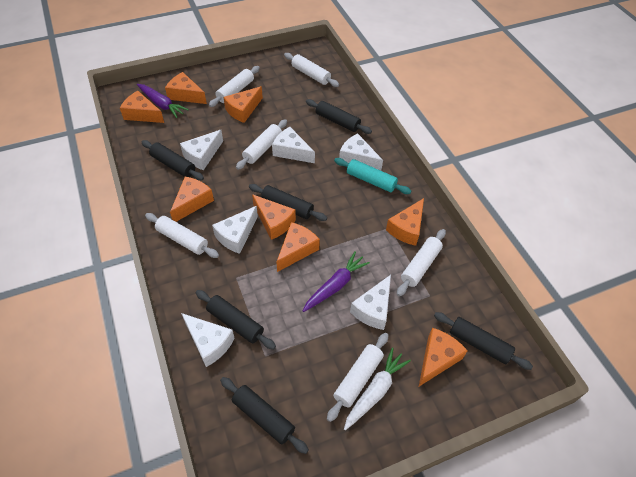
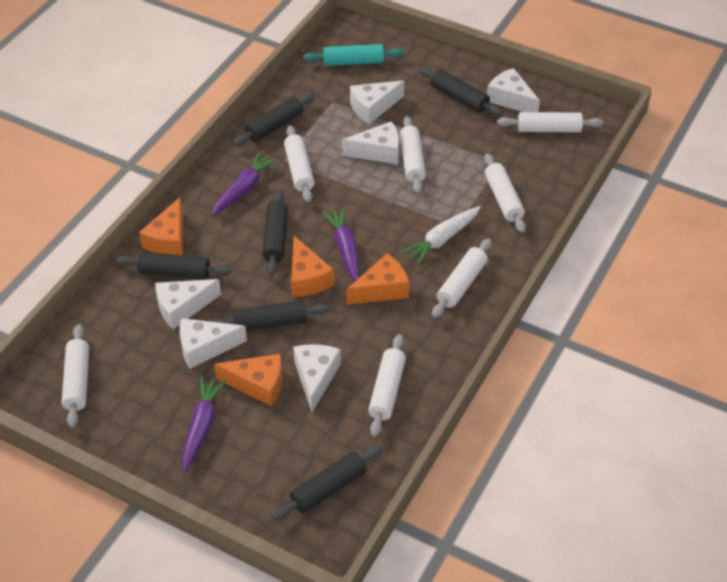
orange cheese: [120,91,164,123] [165,72,207,104] [170,177,214,222] [223,86,263,123] [252,194,296,240] [276,222,320,272] [386,198,424,246] [419,328,468,386] = 8 -> [139,197,183,255] [214,354,282,406] [291,236,334,297] [346,254,410,305] = 4
purple carrot: [137,84,189,118] [303,251,370,312] = 2 -> [181,376,227,473] [212,151,278,216] [322,207,360,281] = 3
white rolling pin: [145,213,219,258] [209,66,260,107] [236,119,287,170] [284,53,339,87] [327,333,388,422] [397,229,446,296] = 6 -> [62,324,89,428] [284,125,315,202] [368,334,406,437] [400,116,426,194] [432,238,491,318] [484,153,526,233] [497,112,603,132] = 7

